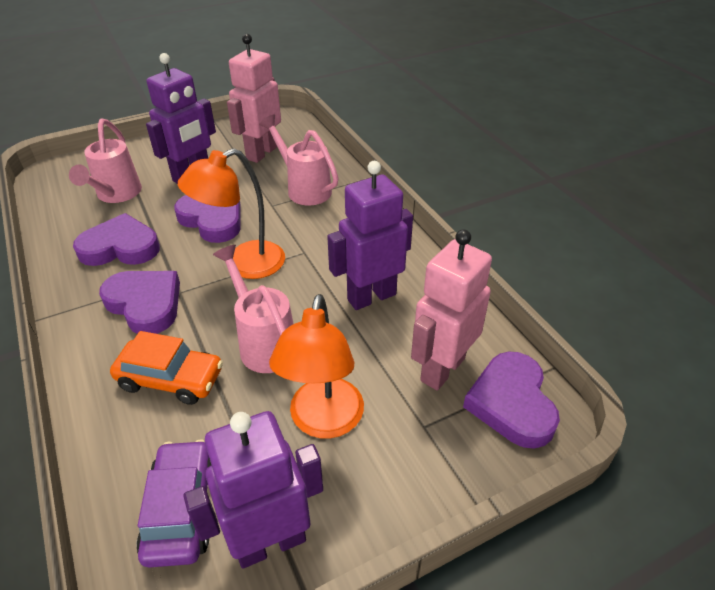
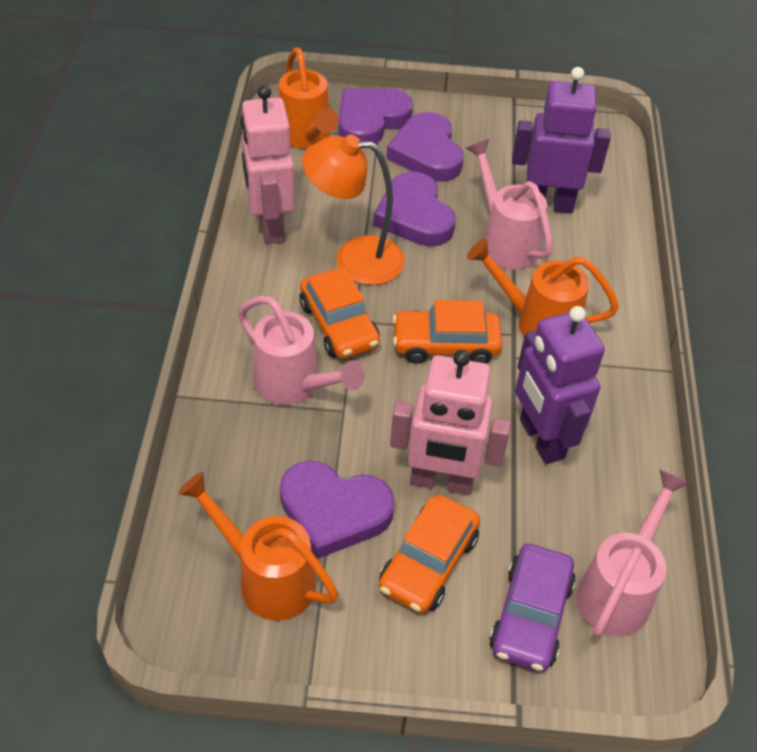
orange car: [110,331,223,405] = 1 -> [300,267,380,359] [379,494,480,614] [393,300,502,364] = 3
orange lamp: [178,148,285,279] [269,294,364,439] = 2 -> [302,135,405,285] = 1
orange watering can: none = 0 -> [178,472,339,621] [279,48,338,148] [467,239,619,336] = 3
purple robot: [146,53,216,184] [184,411,323,569] [327,161,413,310] = 3 -> [512,67,611,214] [515,306,605,464] = 2

